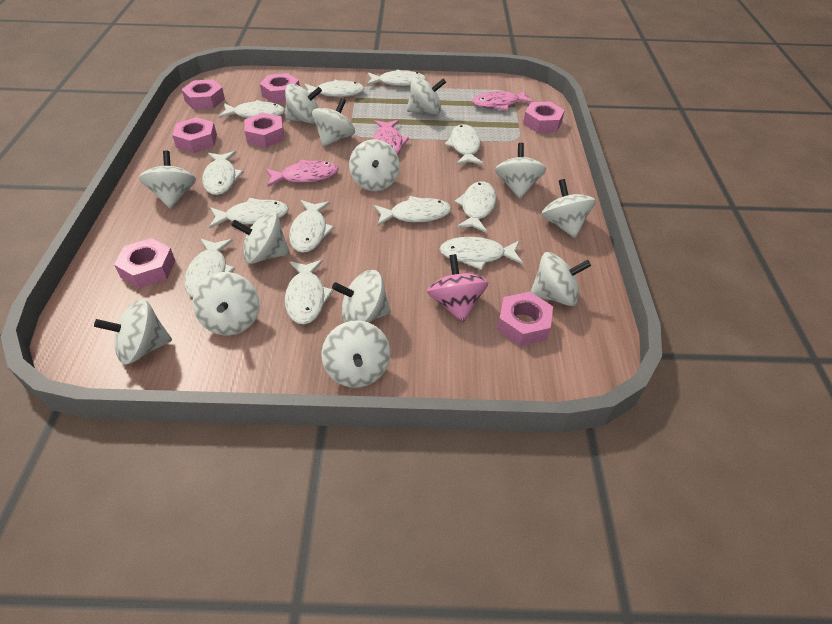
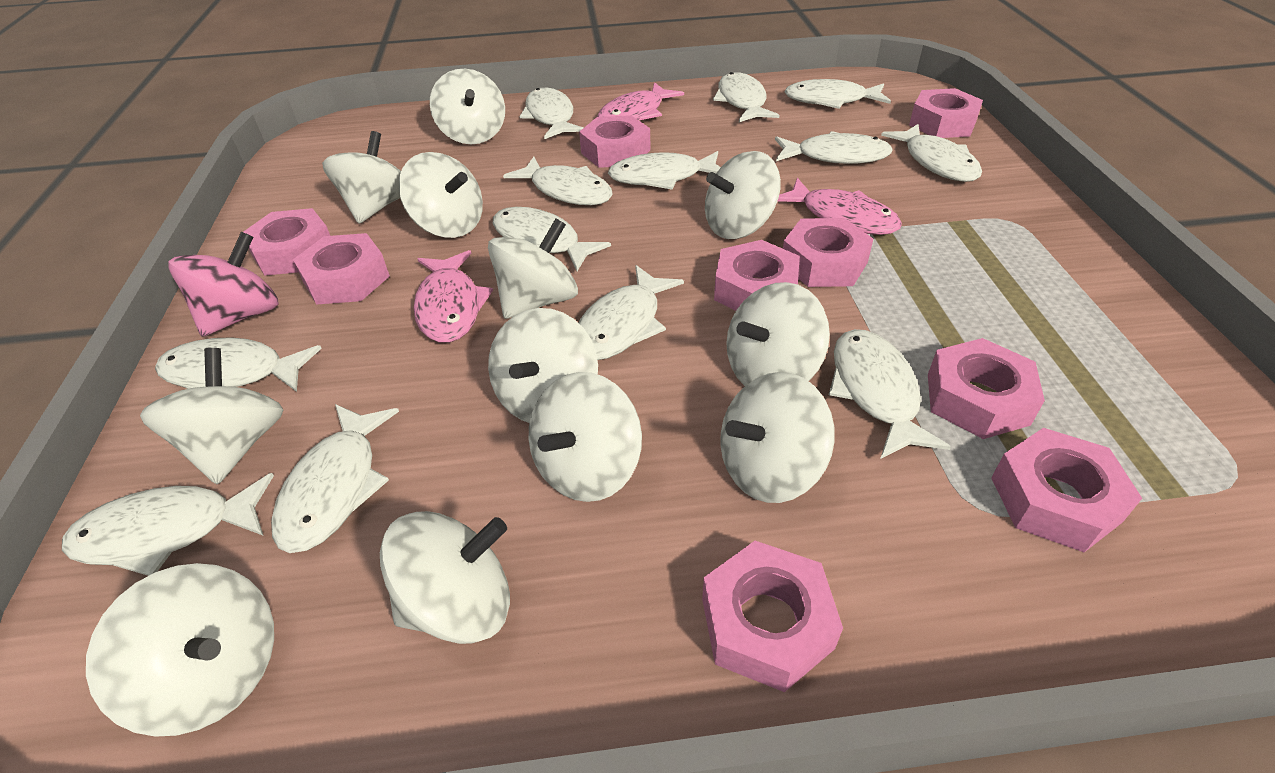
pink nut: [114,238,175,288] [172,117,217,153] [181,80,225,110] [244,113,285,148] [260,73,300,103] [497,292,553,346] [523,102,565,133] = 7 -> [244,208,330,276] [293,233,390,305] [579,115,651,168] [702,541,843,692] [714,240,800,311] [783,218,873,287] [909,88,983,138] [928,338,1045,439] [991,428,1142,552] = 9
white fish: [184,239,235,297] [202,151,244,195] [209,198,289,229] [218,100,285,118] [285,260,334,324] [289,200,335,253] [304,80,365,97] [367,69,426,86] [374,196,451,226] [440,237,523,270] [445,124,484,165] [454,181,496,233] = 12 -> [62,473,274,576] [155,337,322,392] [271,404,399,553] [492,207,611,271] [503,157,613,205] [519,88,584,139] [579,265,684,360] [608,151,721,189] [713,72,780,122] [775,131,893,164] [784,79,891,109] [829,329,951,459] [881,124,982,182] = 13
white spinning top: [94,299,172,365] [139,151,196,209] [193,272,259,336] [231,212,290,264] [285,84,322,124] [312,98,355,147] [322,321,390,388] [332,270,391,323] [349,139,400,191] [407,76,446,115] [495,143,546,199] [530,252,591,306] [541,179,596,238] = 13 -> [86,563,274,737] [140,348,283,484] [322,131,401,224] [380,511,510,644] [399,152,483,238] [430,69,505,144] [488,219,578,319] [488,308,598,423] [529,372,642,502] [705,151,781,239] [720,372,835,503] [726,282,830,386] = 12

